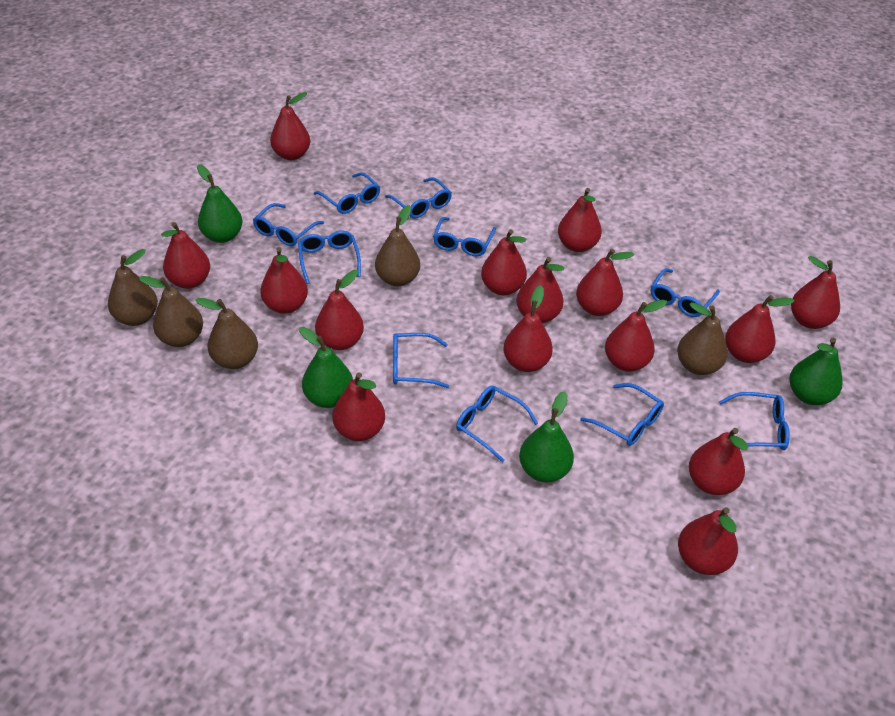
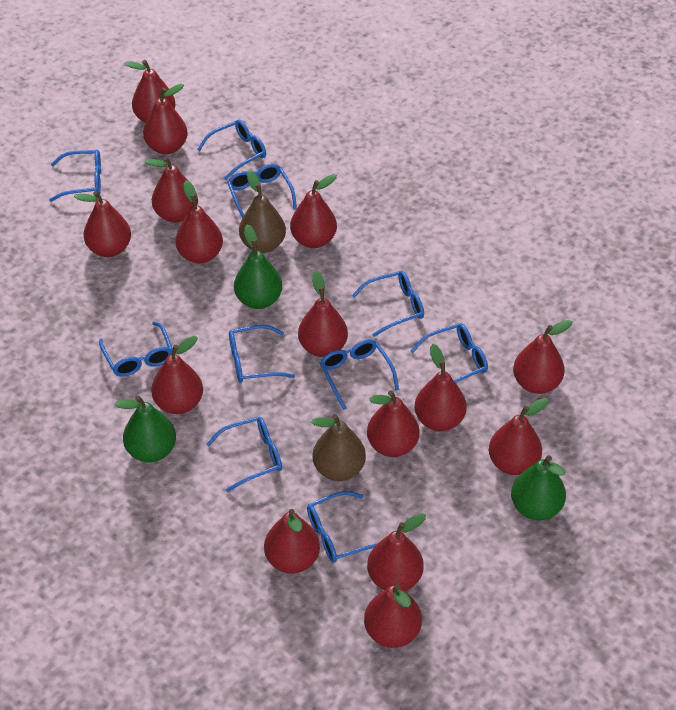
brown pear: [108,249,158,326] [139,276,203,347] [195,298,258,369] [375,205,420,286] [677,302,728,375] = 5 -> [239,170,286,253] [311,414,366,481] = 2
green pear: [197,164,242,243] [299,327,353,408] [519,391,574,482] [790,338,843,405] = 4 -> [115,396,176,462] [234,225,282,309] [511,455,566,520] = 3

